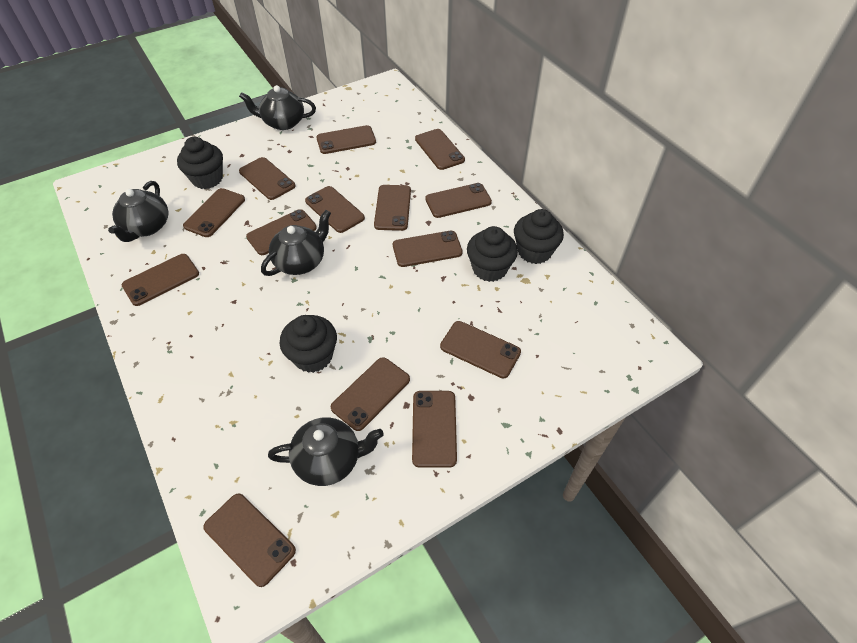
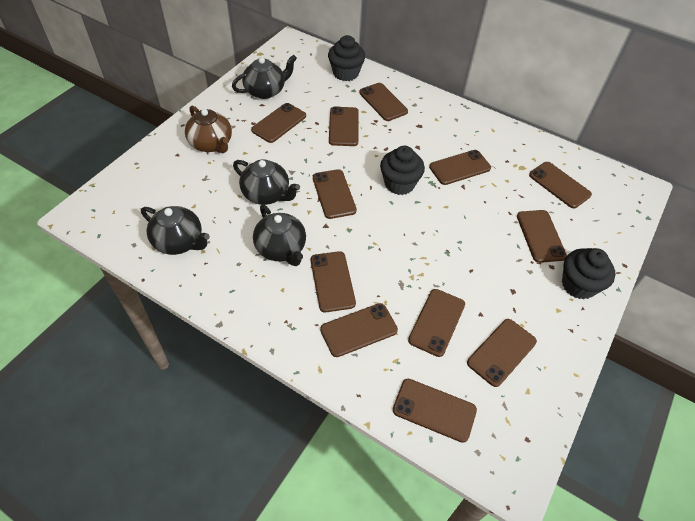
black cupcake: [177,137,223,189] [280,315,337,373] [467,226,518,282] [514,209,564,264] = 4 -> [328,35,365,81] [380,146,425,195] [562,248,615,299] = 3
brown phone: [122,254,199,306] [183,188,245,237] [203,494,296,587] [239,157,295,200] [246,209,317,255] [305,186,365,233] [316,125,376,154] [331,357,410,431] [374,185,411,231] [393,231,463,267] [412,391,457,468] [415,129,465,170] [425,183,492,218] [440,321,521,378] = 14 -> [251,103,306,143] [311,251,356,312] [313,169,357,219] [320,303,398,357] [329,106,359,146] [359,83,408,121] [393,379,477,443] [408,289,465,357] [429,150,491,185] [467,319,537,387] [517,210,567,263] [529,162,592,208] = 12
brown teapot: none = 0 -> [185,106,232,153] = 1

